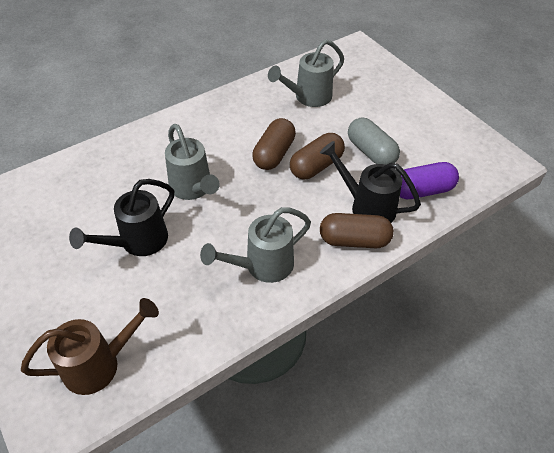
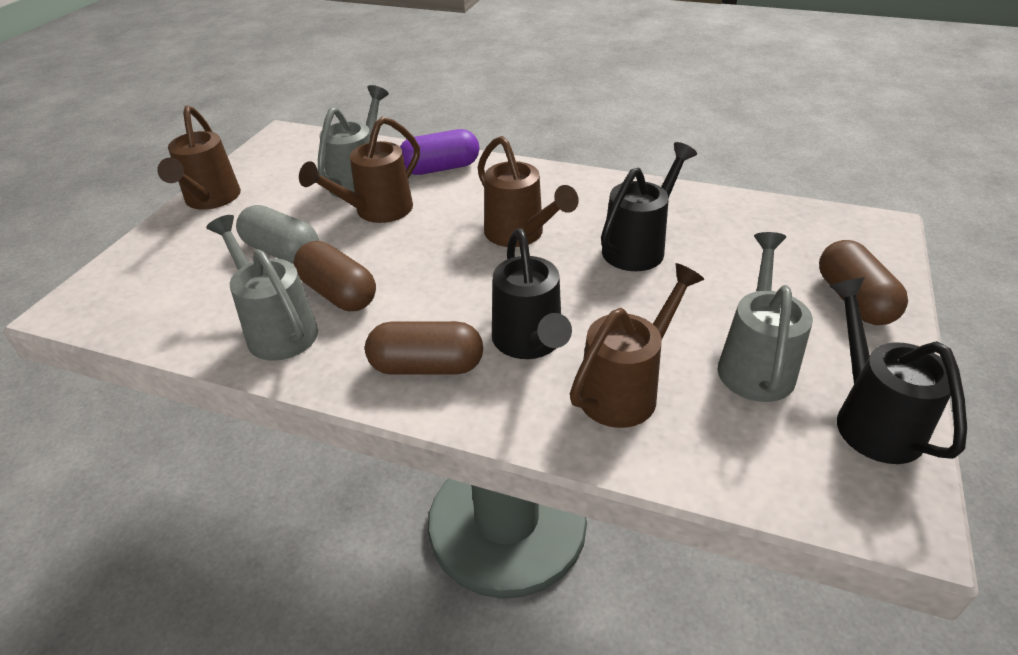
black watering can: [69,179,174,256] [320,141,421,223] = 2 -> [492,228,572,359] [601,142,697,271] [829,277,967,464] = 3
brown watering can: [21,298,159,395] = 1 -> [157,105,241,210] [299,116,420,223] [477,136,579,247] [570,263,704,428] = 4

